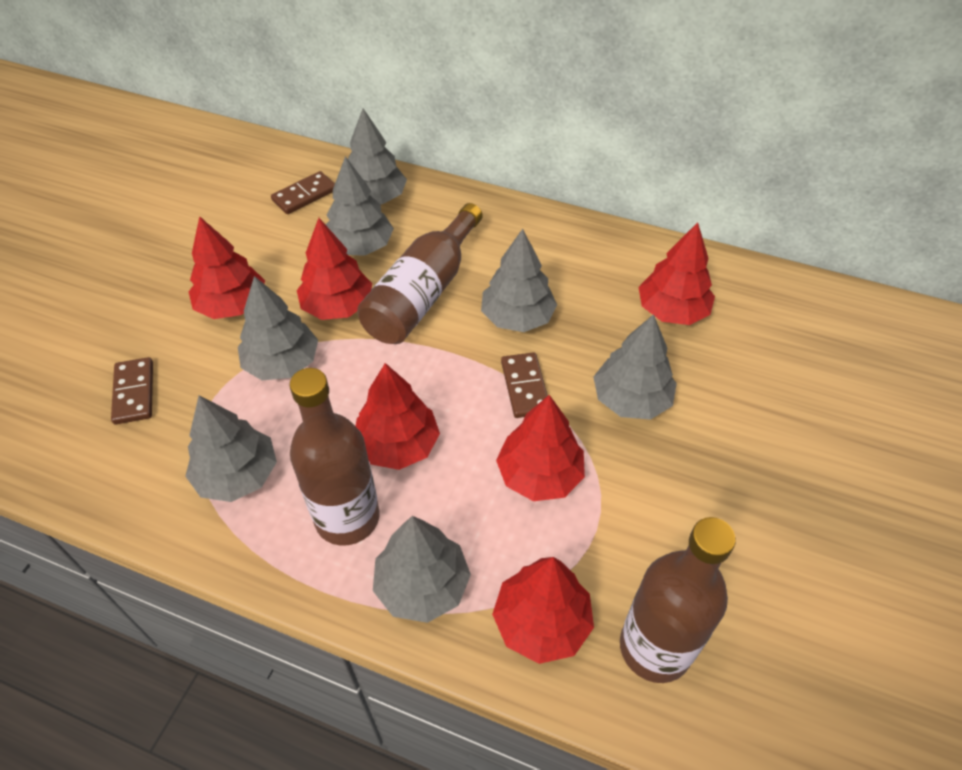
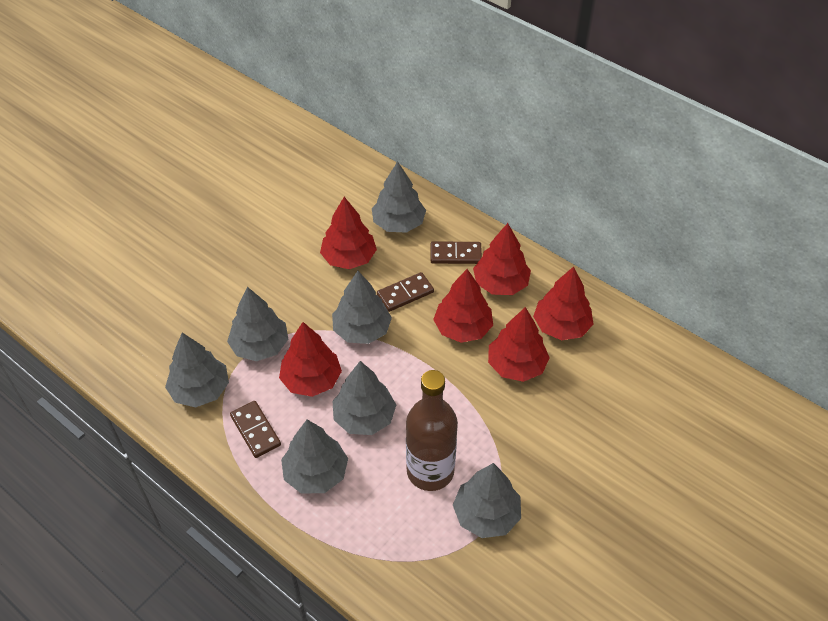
brown bottle: [289,368,380,546] [357,203,483,344] [620,517,736,683] = 3 -> [406,370,458,491] = 1

